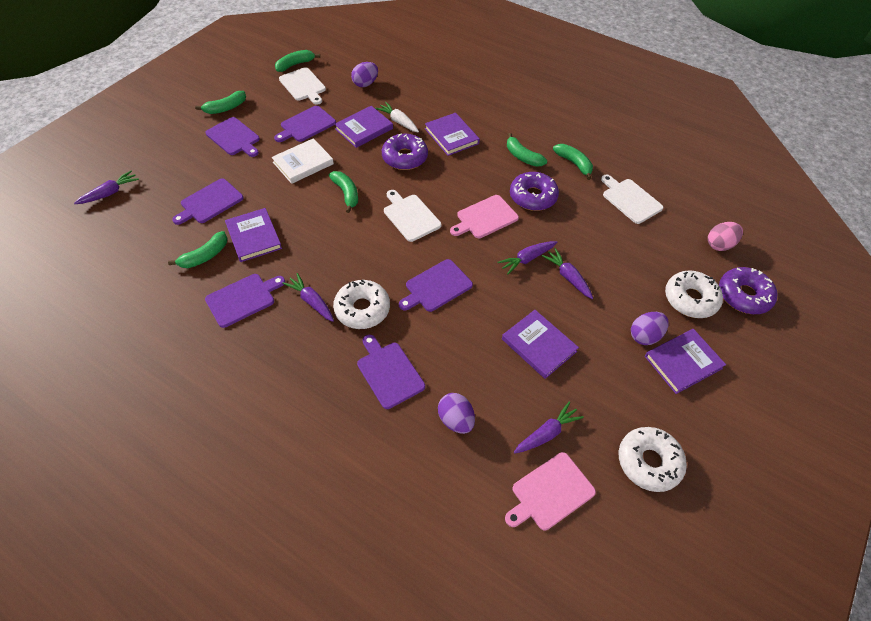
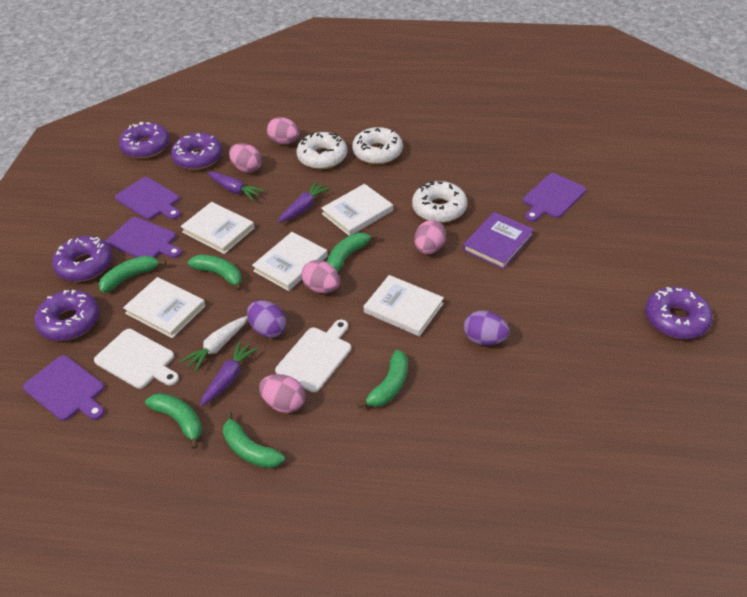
pink cutting board: [450,195,519,238] [505,452,596,530] = 2 -> none = 0
pink egg: [708,222,743,251] = 1 -> [229,143,262,173] [259,374,305,413] [267,117,299,144] [301,260,340,293] [414,220,446,254] = 5
purple book: [225,208,282,262] [334,106,393,148] [425,113,480,156] [502,310,579,379] [645,329,726,394] = 5 -> [463,212,534,269] = 1
purple carrot: [74,170,139,204] [282,273,334,322] [497,241,557,274] [514,401,584,454] [542,248,593,299] = 5 -> [200,340,258,406] [208,172,264,201] [278,181,330,223] = 3
purple cutting board: [172,178,243,225] [205,117,260,157] [205,274,285,328] [274,106,336,142] [357,335,425,409] [399,259,473,312] = 6 -> [23,355,104,421] [106,217,182,258] [115,177,181,220] [523,173,586,222] = 4
purple donut: [382,133,428,170] [510,172,559,211] [719,267,778,314] = 3 -> [34,290,99,341] [52,236,112,282] [119,122,170,159] [171,133,222,170] [645,287,712,339] = 5
purple egg: [351,62,378,87] [438,393,475,434] [631,312,669,345] = 3 -> [247,300,286,338] [464,311,509,345] = 2
white book: [271,138,334,184] = 1 -> [123,277,206,338] [180,202,255,254] [252,232,328,291] [321,184,393,236] [364,275,444,336] = 5
white cutting board: [279,67,326,105] [384,190,441,242] [601,175,663,224] = 3 -> [94,329,179,389] [275,320,351,392] = 2

